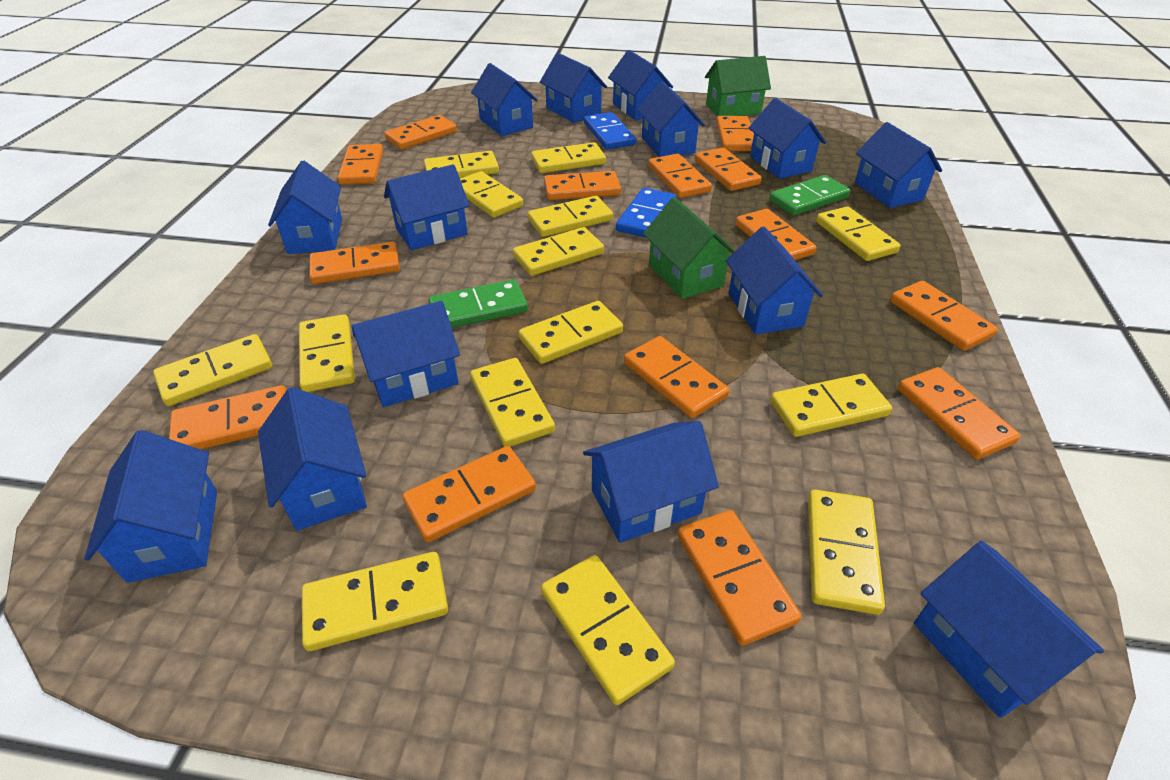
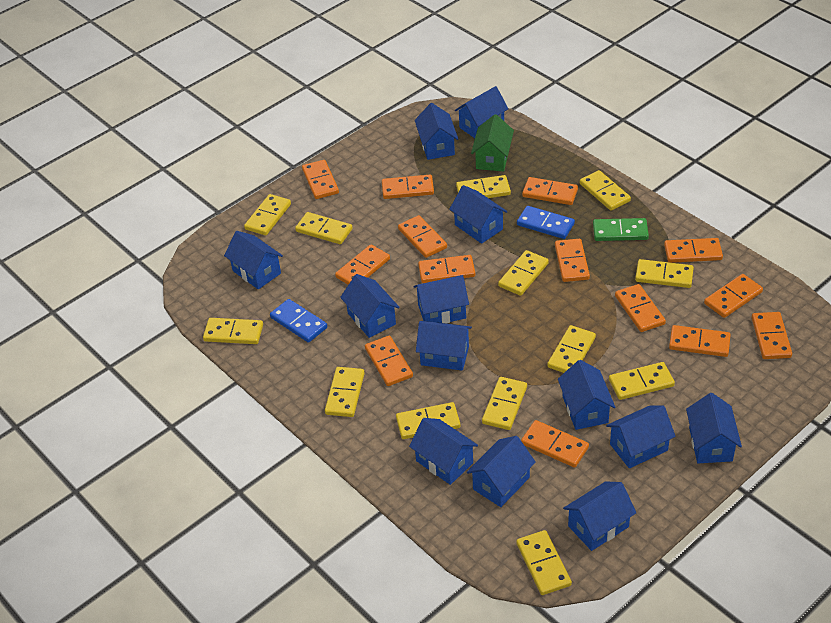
blue house: [84,430,217,583] [258,387,367,531] [268,161,342,254] [352,301,460,407] [384,164,470,250] [471,63,538,136] [540,53,607,123] [583,421,719,543] [608,50,673,120] [637,81,705,157] [726,227,823,335] [749,98,826,179] [855,122,942,208] [914,541,1104,718] = 14 -> [224,231,283,289] [340,274,400,338] [409,418,478,485] [413,275,469,323] [415,103,458,160] [416,321,472,371] [449,185,508,244] [455,86,508,138] [467,436,536,507] [558,360,615,430] [563,481,636,551] [606,406,676,468] [686,393,742,463] = 13
green domino: [429,279,528,328] [769,175,850,216] = 2 -> [593,218,649,241] = 1
green house: [643,197,735,299] [705,56,771,116] = 2 -> [471,114,514,172] = 1
yellow domino: [153,334,272,406] [299,314,355,392] [302,552,448,651] [424,151,499,178] [460,171,523,218] [470,358,555,447] [513,227,604,276] [519,301,623,364] [528,196,613,237] [531,142,606,173] [541,555,675,705] [770,374,892,437] [808,489,885,615] [816,207,900,261] = 14 -> [203,318,263,344] [244,194,291,235] [295,212,352,244] [325,367,365,417] [396,402,461,439] [456,175,511,198] [482,377,527,430] [498,250,549,296] [516,530,572,595] [547,325,596,373] [580,170,631,211] [609,362,675,400] [635,259,694,288] = 13

